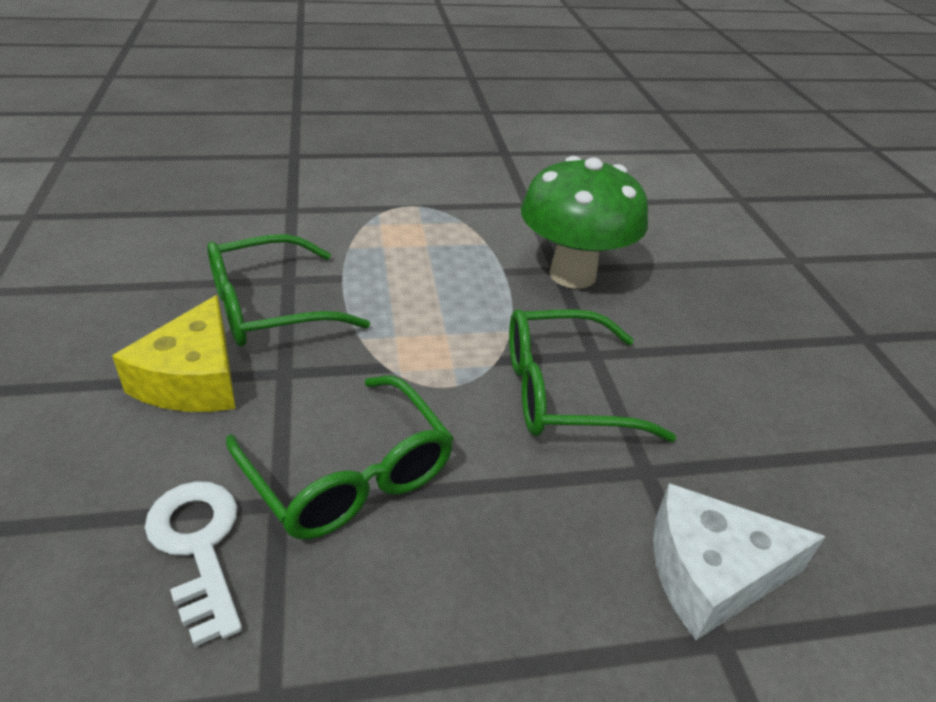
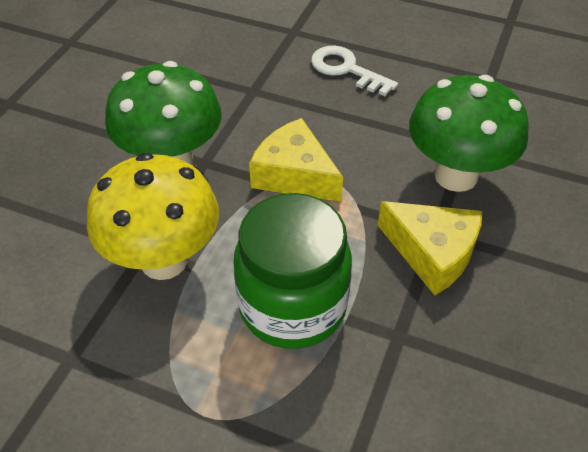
green glasses: [207,234,370,346] [226,376,454,539] [509,309,676,442] = 3 -> none = 0
green jar: none = 0 -> [233,193,352,349] = 1
green mushroom: [521,156,648,289] = 1 -> [105,61,222,166] [409,75,529,192] = 2
white cheese: [653,483,826,640] = 1 -> none = 0
yellow cheese: [112,295,236,412] = 1 -> [249,118,343,202] [378,201,482,295] = 2
yellow mushroom: none = 0 -> [87,153,219,280] = 1

